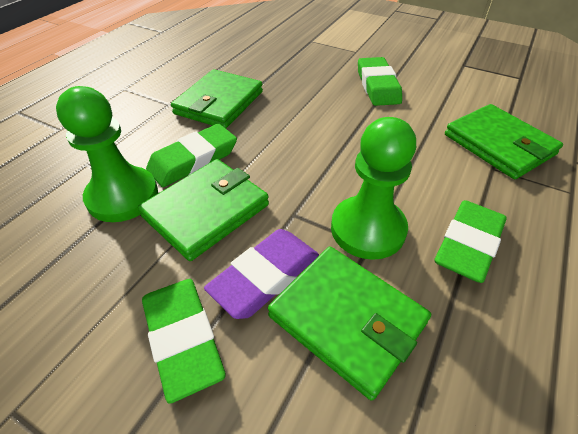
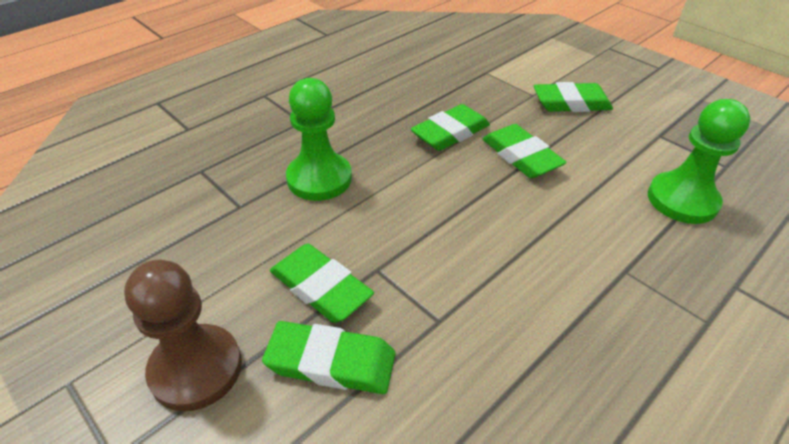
brown pawn: none = 0 -> [124,260,242,411] = 1
green eraser: [142,279,226,404] [146,124,237,187] [358,57,402,106] [434,200,507,283] = 4 -> [262,321,395,394] [270,244,374,323] [411,104,490,151] [483,124,567,178] [534,82,613,112] = 5
green wallet: [138,159,269,261] [171,69,263,128] [268,246,431,400] [445,104,563,179] = 4 -> none = 0
purple eraser: [204,229,319,319] = 1 -> none = 0

